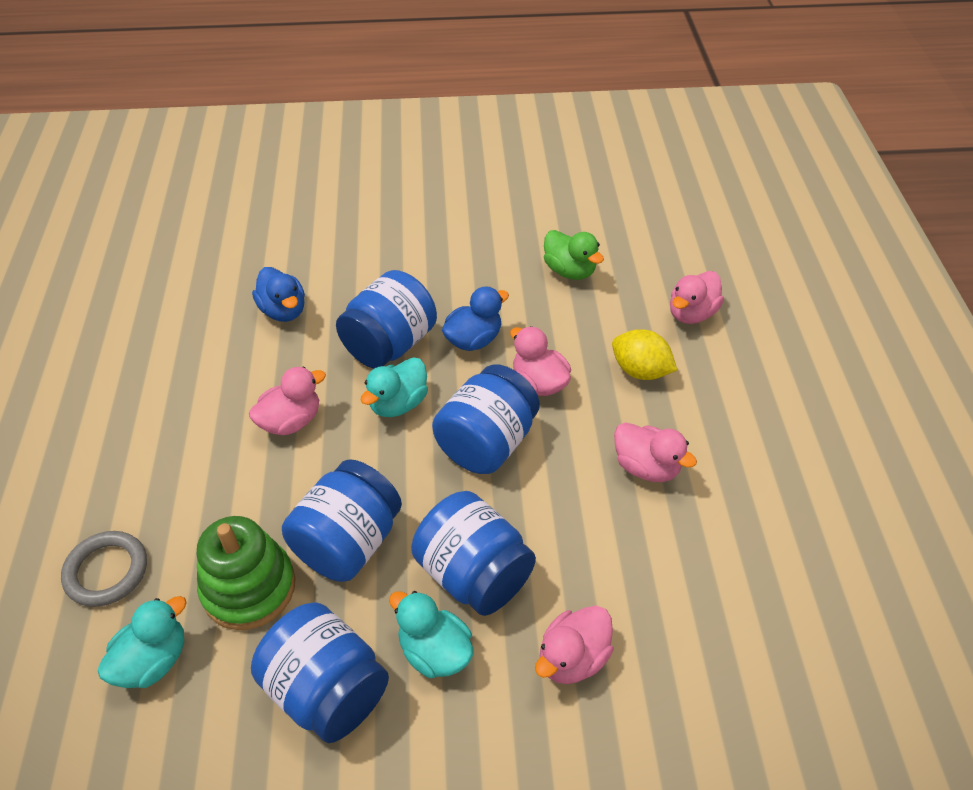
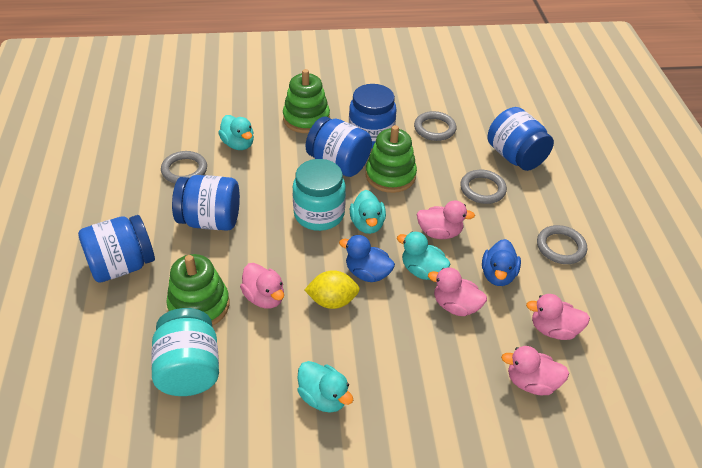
green duck: [544,230,604,280] = 1 -> none = 0
green stacking toy: [197,516,296,630] = 1 -> [166,254,229,326] [283,69,330,133] [366,125,417,193] = 3
grey ring: [61,531,147,607] = 1 -> [161,151,207,184] [414,111,456,141] [460,170,507,204] [537,225,587,264] = 4
turquoise duck: [98,596,187,688] [361,357,428,417] [389,591,473,678] = 3 -> [218,115,254,150] [297,361,353,413] [350,190,386,234] [397,232,450,280] = 4
turquoise jar: none = 0 -> [151,308,219,396] [293,159,346,231] = 2

